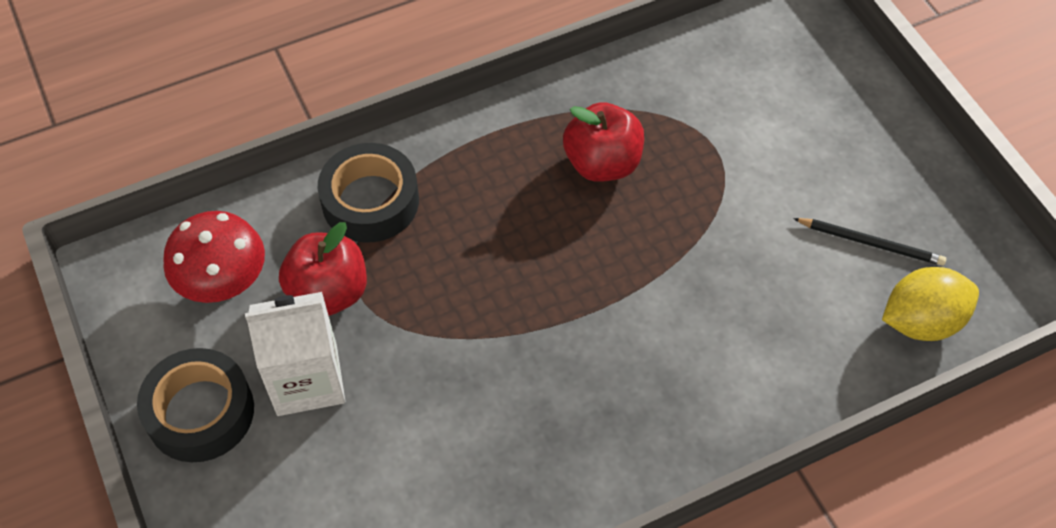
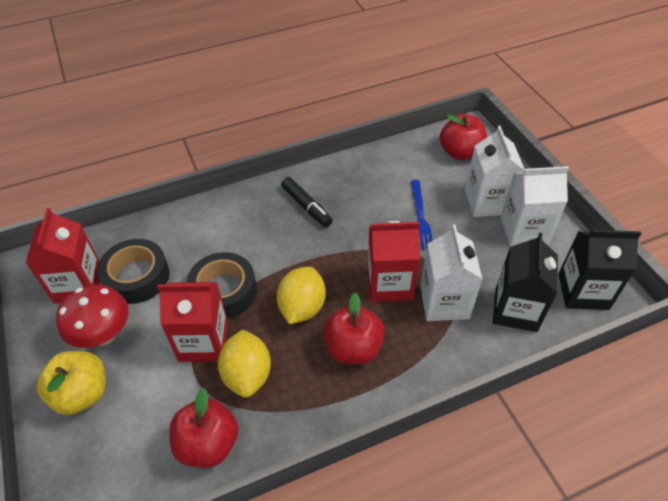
black carton: none = 0 -> [493,232,558,332] [558,230,641,310] = 2
black marker: none = 0 -> [281,177,333,227] = 1
black pencil: [793,218,946,266] = 1 -> none = 0
blue fork: none = 0 -> [411,180,433,250] = 1
red apple: [279,222,367,316] [563,102,644,182] = 2 -> [169,388,239,468] [323,293,385,364] [440,114,487,160] = 3
red carton: none = 0 -> [26,208,100,303] [157,282,228,362] [367,221,420,302] = 3
white carton: [245,292,345,416] = 1 -> [420,225,483,321] [465,126,524,217] [500,166,569,247] = 3
yellow apple: none = 0 -> [37,351,106,415] = 1
yellow lemon: [882,267,979,341] = 1 -> [218,329,271,398] [277,267,326,324] = 2

